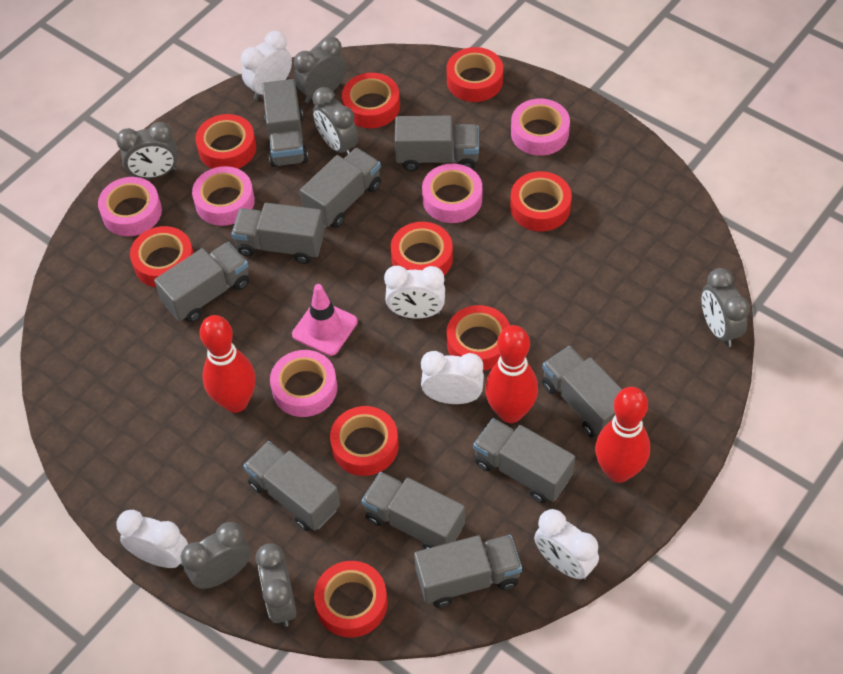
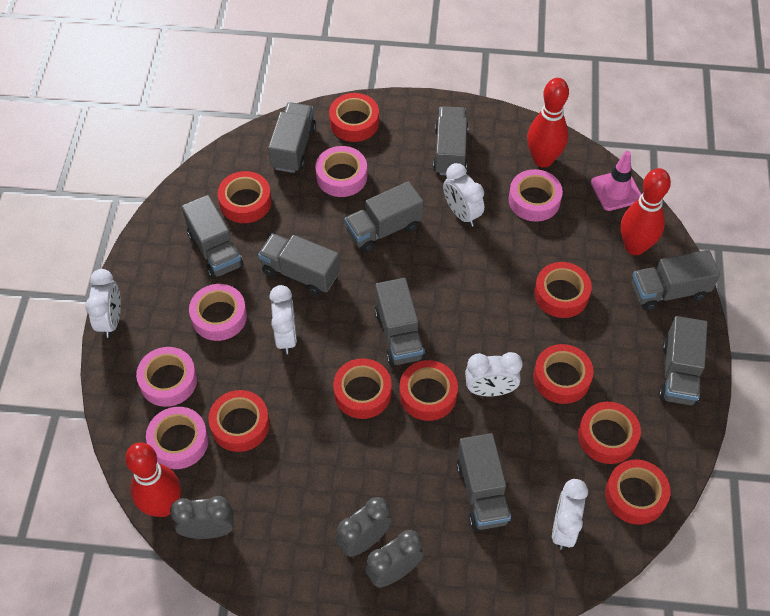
grey clock: [116,122,178,178] [181,522,251,589] [256,543,296,627] [294,36,346,103] [312,87,358,156] [701,268,750,347] = 6 -> [170,496,234,539] [336,497,392,557] [365,530,424,588] = 3
grey truck: [154,242,249,323] [231,203,324,264] [244,441,340,531] [262,79,308,167] [300,148,381,228] [362,472,465,549] [395,116,479,171] [414,535,522,608] [473,418,575,503] [542,346,622,438] = 10 -> [182,195,243,279] [258,233,340,295] [268,102,316,173] [345,181,424,252] [375,278,425,366] [433,106,468,175] [456,433,511,530] [632,250,720,311] [659,316,708,406] = 9

